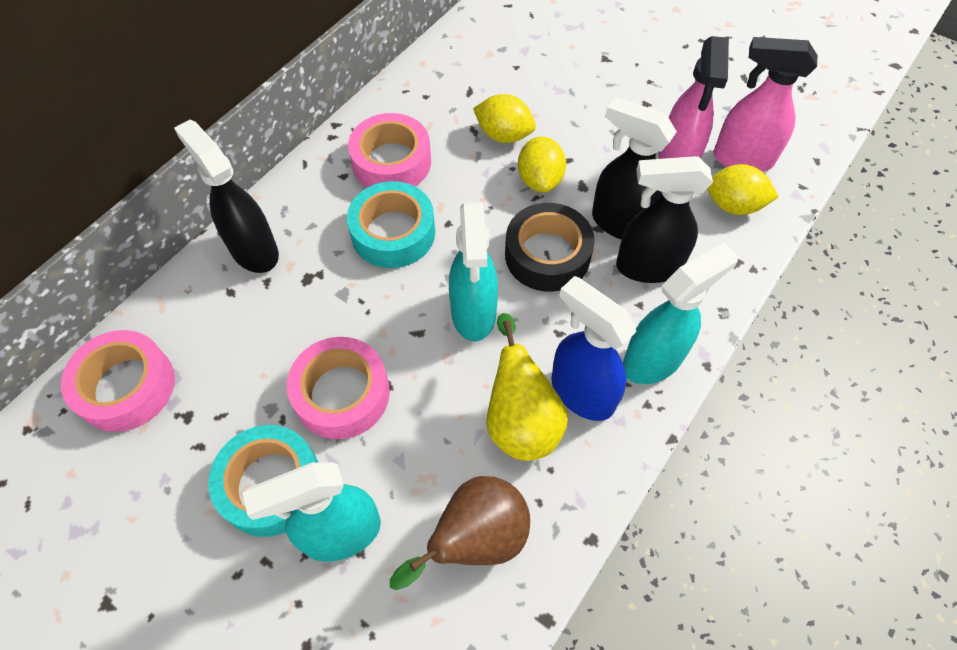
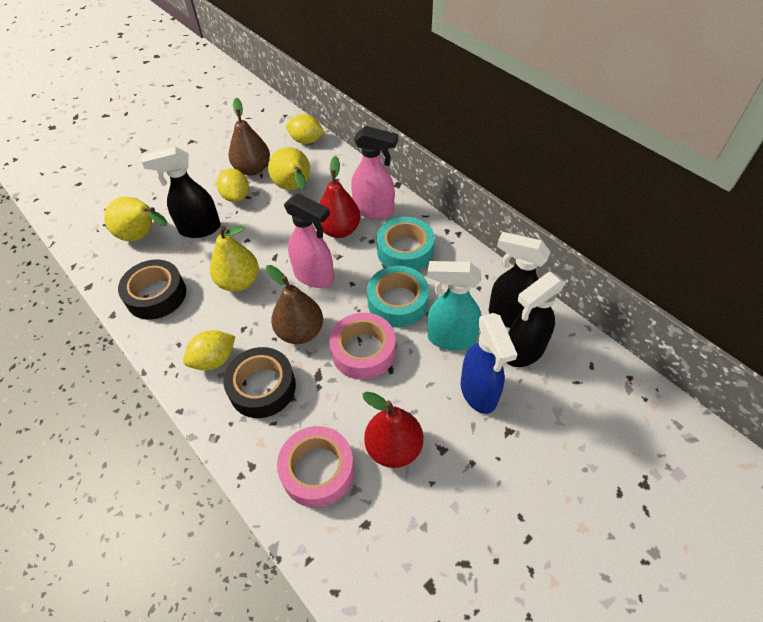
black tape: [505,203,595,292] = 1 -> [118,259,186,320] [223,347,296,418] = 2
brown pear: [390,476,530,590] = 1 -> [229,98,270,176] [266,265,323,344] = 2
pink tape: [61,330,175,432] [287,337,390,439] [348,113,431,188] = 3 -> [277,426,354,508] [329,313,395,380] = 2
red pear: none = 0 -> [319,156,360,238] [362,392,423,468] = 2
turquoise spray bottle: [243,462,381,562] [449,202,498,341] [623,243,738,384] = 3 -> [427,261,481,351] = 1
yellow pear: [486,313,568,461] = 1 -> [104,197,167,242] [210,226,259,292] [268,147,310,190] = 3

